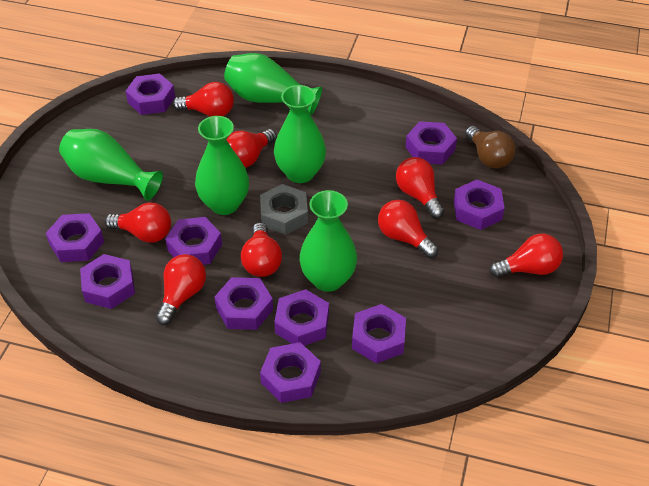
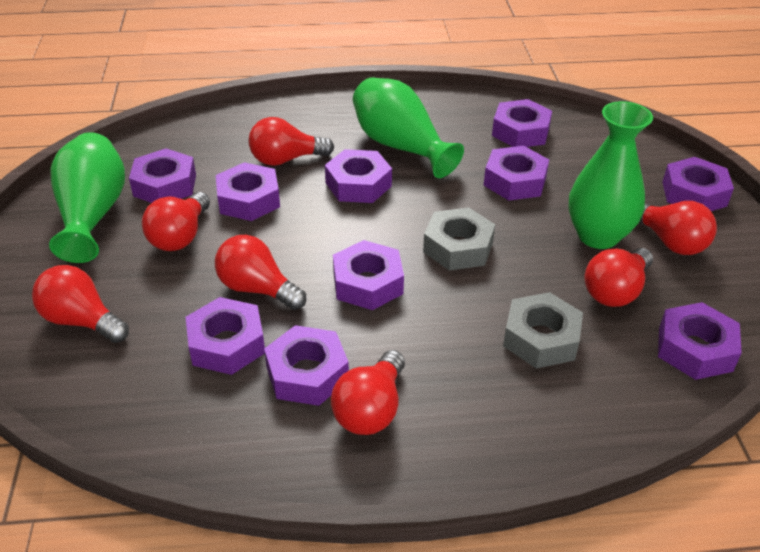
brown light bulb: [465,126,515,169] = 1 -> none = 0
green vase: [59,129,163,201] [195,116,249,215] [224,53,322,115] [274,85,326,183] [299,190,357,292] = 5 -> [49,132,125,263] [353,77,464,178] [568,101,653,249] = 3
grey nut: [260,184,308,235] = 1 -> [423,207,495,271] [503,292,583,368] = 2
red light bulb: [105,203,171,243] [156,254,206,325] [173,82,234,117] [227,129,277,168] [241,222,282,277] [378,200,439,258] [396,157,445,219] [489,234,563,278] = 8 -> [32,265,129,343] [142,192,210,251] [215,235,306,310] [249,117,334,166] [331,350,405,435] [585,248,653,307] [639,201,717,255] = 7

